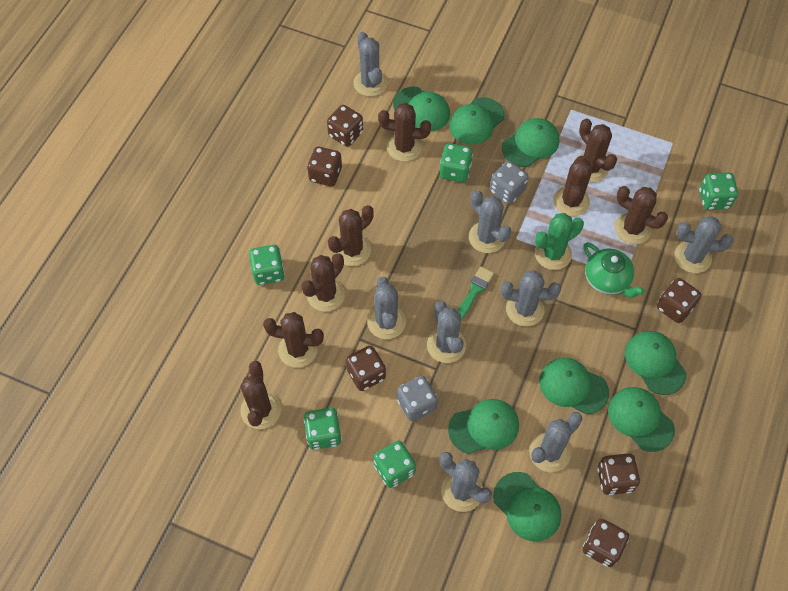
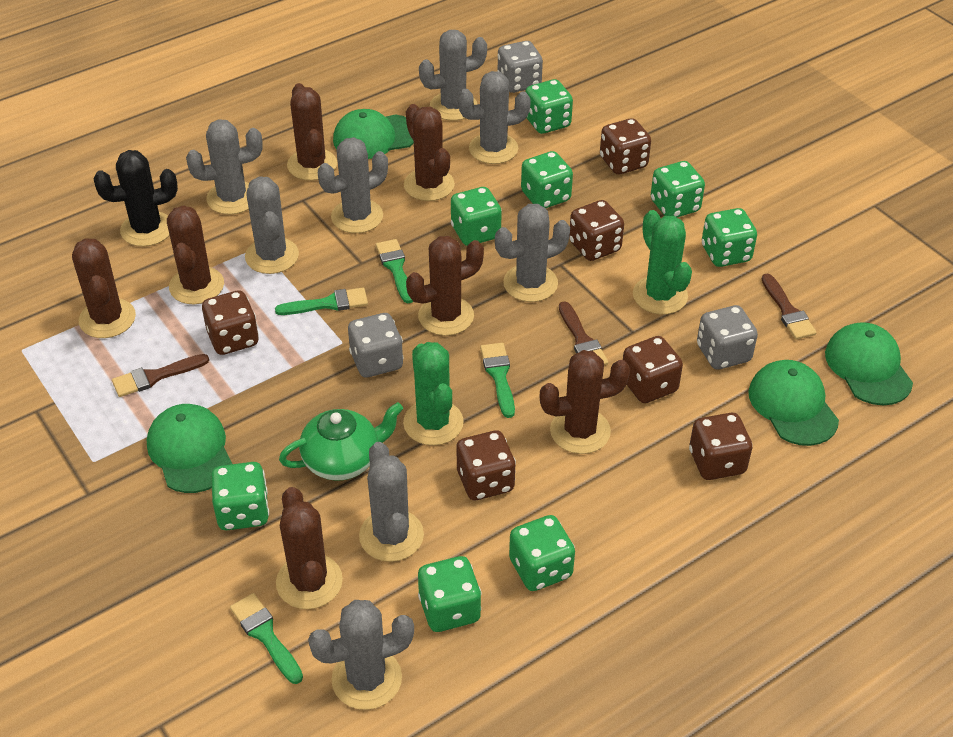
black cactus: none = 0 -> [93,150,178,246] = 1
brown brush: none = 0 -> [112,354,209,397] [559,301,608,365] [762,274,817,339] = 3
brown cactus: [240,361,281,429] [263,312,324,368] [301,254,345,311] [328,205,374,266] [378,103,431,162] [553,156,592,217] [574,119,617,182] [614,186,668,244] = 8 -> [72,238,136,338] [167,205,224,304] [276,487,343,609] [287,83,337,180] [404,104,455,201] [406,236,484,336] [540,350,630,454] = 7
green brush: [457,267,494,320] = 1 -> [230,593,303,684] [275,287,368,315] [376,239,413,303] [480,343,515,418] = 4
green cactus: [535,213,584,270] = 1 -> [403,342,464,445] [633,210,692,314] = 2
green cap: [393,87,450,132] [448,399,519,454] [449,97,505,145] [493,472,561,542] [502,118,559,167] [539,358,609,415] [608,387,675,452] [625,331,686,395] = 8 -> [147,404,232,493] [333,109,414,159] [748,360,839,446] [825,322,913,405] = 4
green dice: [249,245,285,285] [304,408,342,450] [374,441,416,488] [440,143,473,183] [699,172,738,210] = 5 -> [211,462,269,530] [418,556,482,632] [451,187,502,246] [509,515,575,591] [521,151,573,208] [525,79,573,134] [651,161,705,217] [702,208,757,267] = 8
grey dice: [397,376,438,422] [490,161,529,204] = 2 -> [348,313,404,378] [497,41,543,93] [697,305,758,369] = 3

